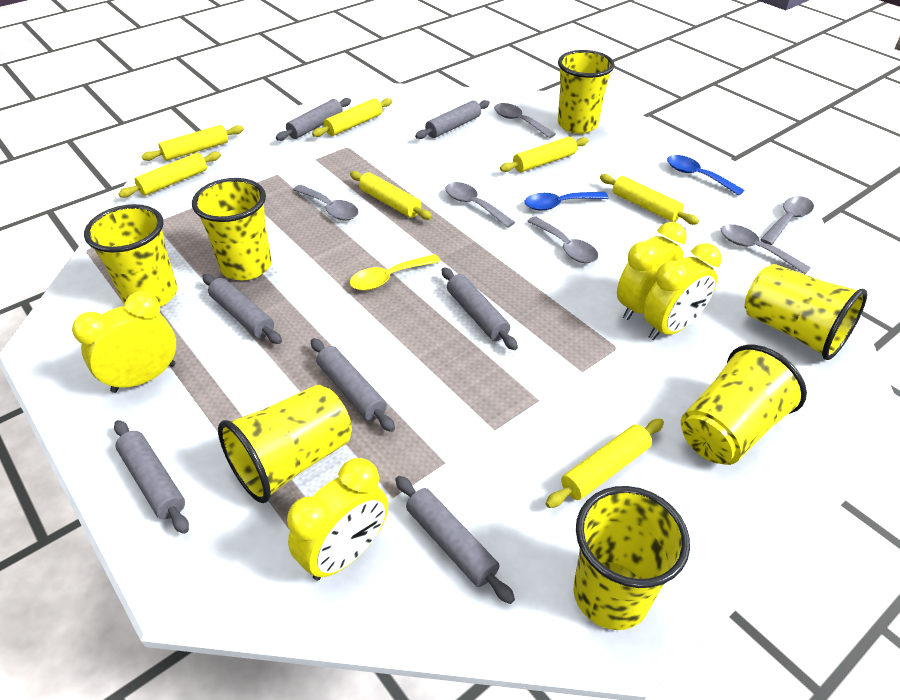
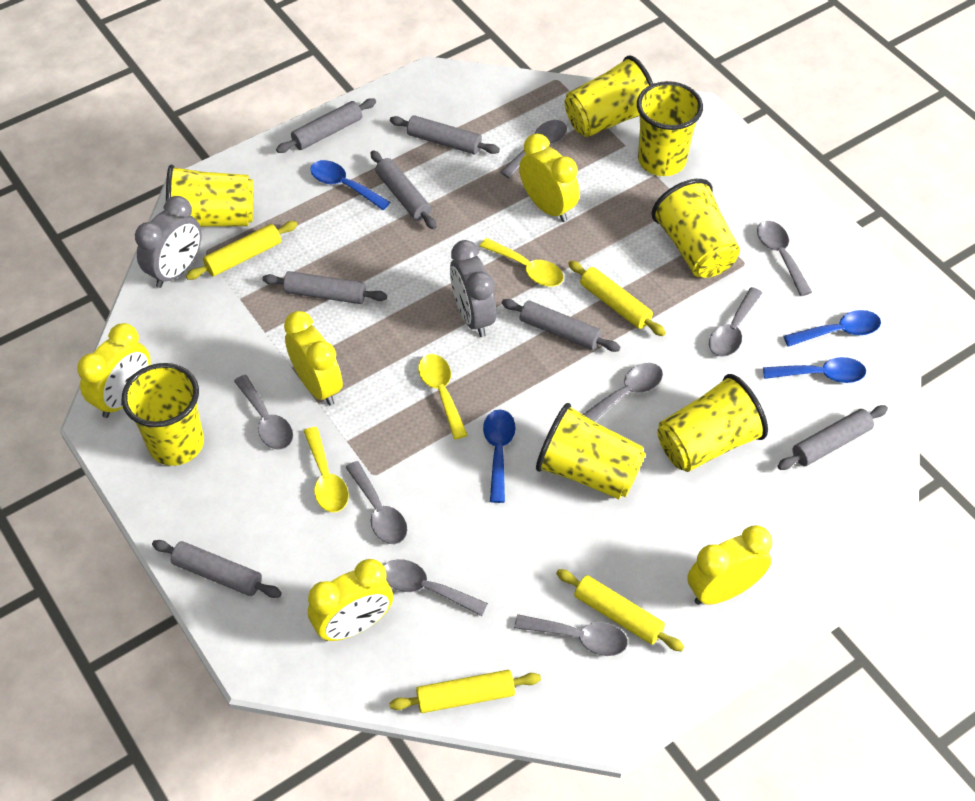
blue spoon: [524,192,609,211] [667,155,744,196] = 2 -> [310,160,390,210] [483,409,516,503] [763,357,866,383] [784,310,881,347] = 4
grey clock: none = 0 -> [135,196,202,288] [450,240,496,337] = 2
grey spoon: [293,185,359,220] [445,182,515,228] [494,103,556,138] [527,216,598,263] [721,224,811,274] [760,196,814,245] = 6 -> [234,375,293,450] [345,461,407,544] [384,559,488,616] [500,120,567,178] [514,614,628,656] [583,363,663,421] [709,287,762,357] [757,221,812,296] = 8
yellow clock: [72,291,176,393] [287,458,388,581] [617,222,687,320] [643,243,721,340] = 4 -> [77,323,151,418] [284,311,343,406] [308,559,393,641] [519,134,580,222] [687,525,772,605] = 5
yellow rolling pin: [118,152,221,198] [141,125,244,161] [312,98,392,137] [350,171,432,220] [500,137,589,172] [546,419,664,508] [600,174,699,225] = 7 -> [186,221,298,280] [390,670,541,713] [556,569,684,652] [568,261,666,336] = 4
yellow spoon: [349,254,441,291] = 1 -> [304,427,349,512] [418,354,468,440] [480,238,564,286] = 3

